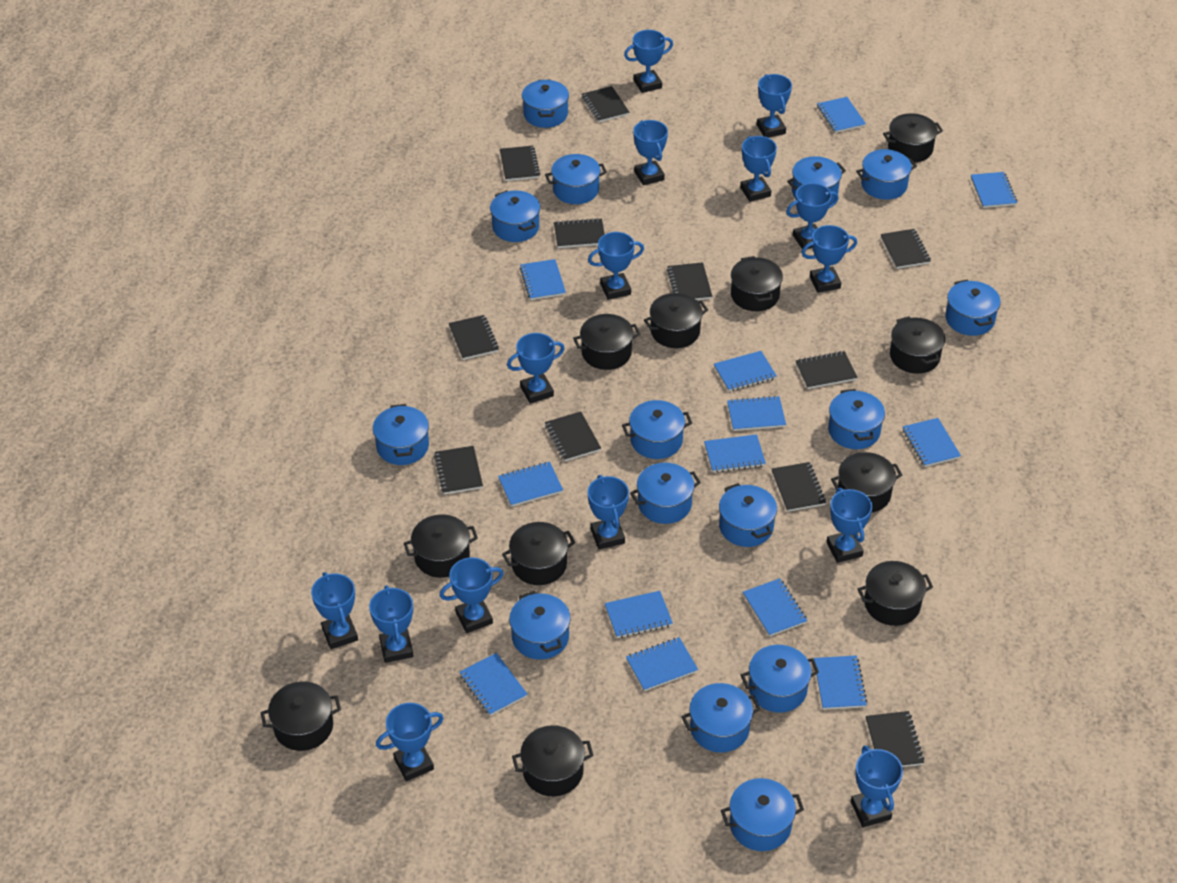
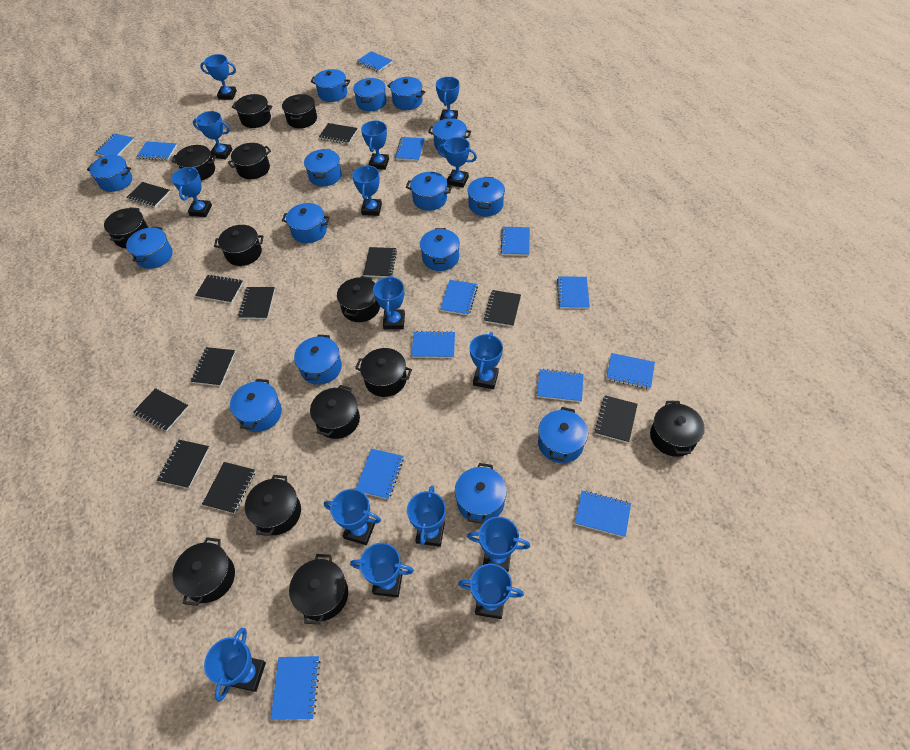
black pot: [261,681,341,751] [404,515,478,578] [502,522,575,585] [512,725,594,796] [573,314,640,370] [644,293,708,348] [731,256,783,311] [831,452,902,513] [858,561,933,626] [883,113,943,162] [890,316,945,374] = 11 -> [104,207,148,248] [171,145,216,181] [172,537,235,606] [214,225,264,266] [228,143,271,179] [232,94,272,128] [245,475,301,536] [282,94,317,128] [289,554,348,624] [310,385,360,439] [337,276,380,322] [355,348,412,397] [650,401,705,457] = 13

